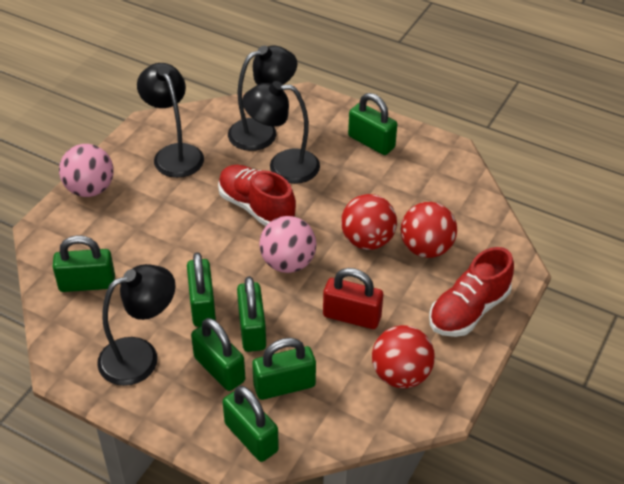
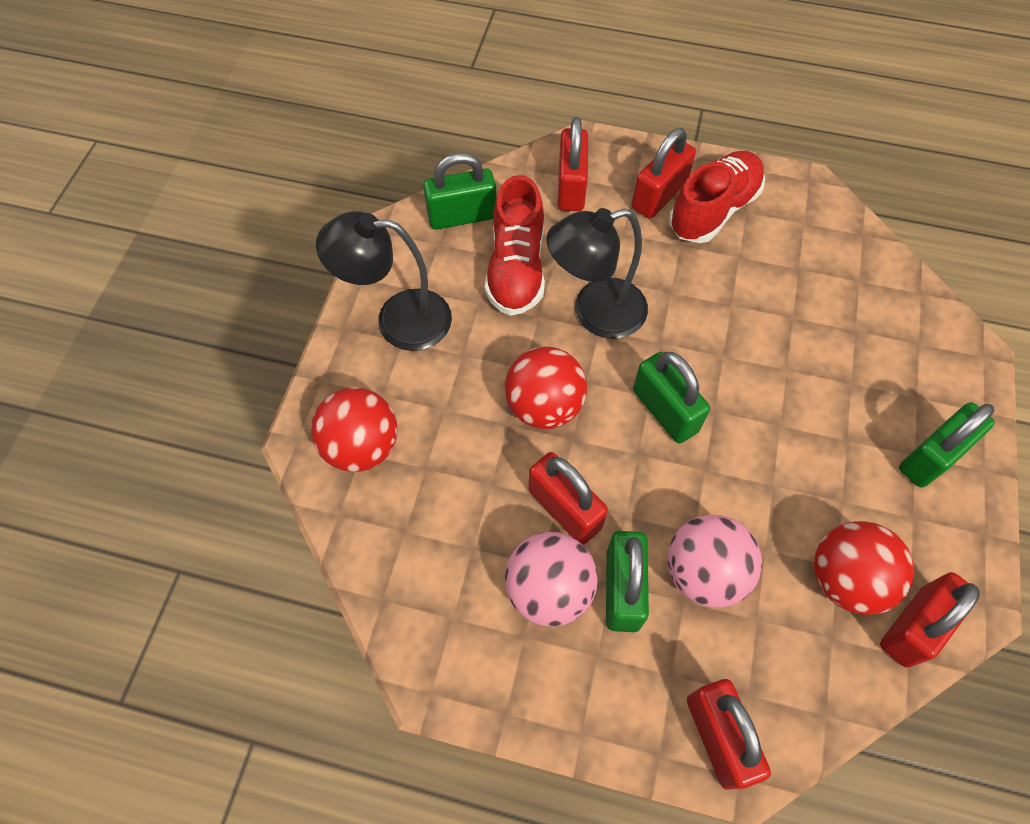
black lamp: [97,264,176,386] [137,63,204,178] [228,46,297,151] [242,81,320,184] = 4 -> [316,211,452,351] [546,208,648,339] = 2
green padlock: [53,235,115,292] [187,252,216,327] [191,318,245,391] [223,386,279,462] [237,276,266,352] [252,338,316,400] [348,93,397,155] = 7 -> [423,153,497,230] [606,531,649,632] [633,352,710,444] [899,402,995,488] = 4
red padlock: [323,268,383,329] = 1 -> [528,452,608,545] [557,117,588,211] [632,128,696,219] [687,679,771,790] [880,572,980,668] = 5

